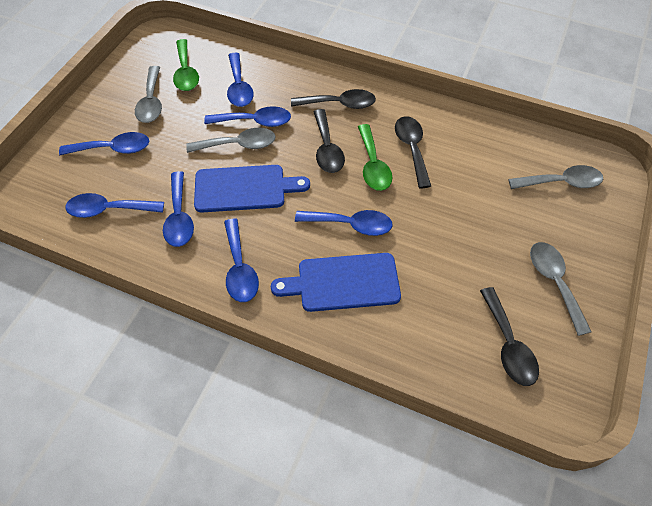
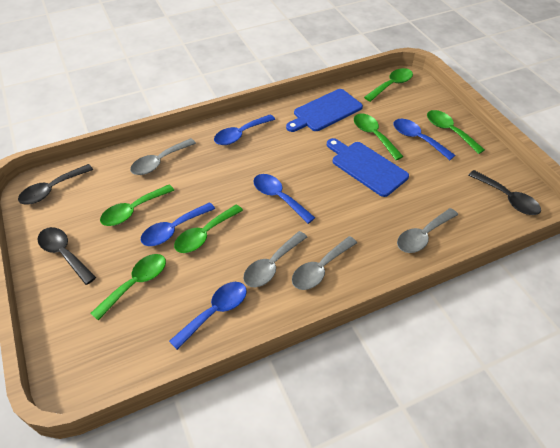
black spoon: [291,89,376,109] [313,109,345,173] [395,116,431,188] [480,287,539,386] = 4 -> [18,164,93,204] [38,227,96,285] [468,170,541,215] = 3
blue spoon: [59,132,149,155] [65,193,164,218] [163,171,194,247] [204,106,291,127] [224,219,259,302] [227,53,254,107] [295,210,393,236] = 7 -> [141,202,215,246] [169,282,247,350] [214,114,275,145] [253,174,315,224] [393,119,455,160] = 5
green spoon: [173,39,199,91] [358,124,392,191] = 2 -> [90,254,166,321] [100,185,174,226] [174,204,243,253] [354,113,404,160] [364,68,413,102] [427,110,485,154] = 6

